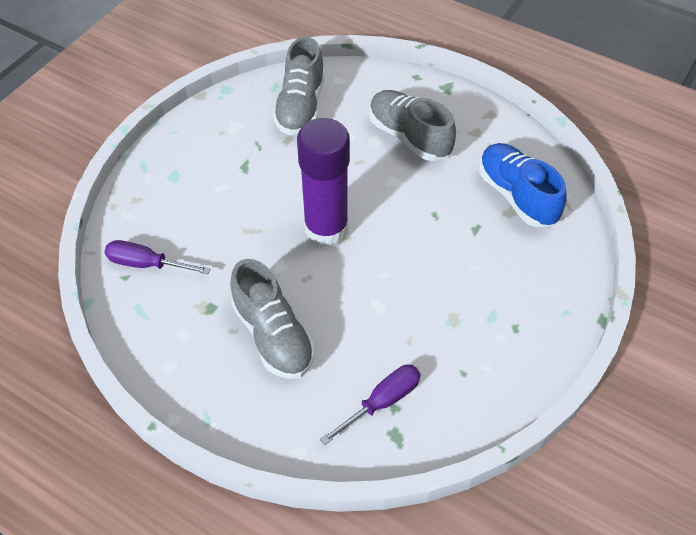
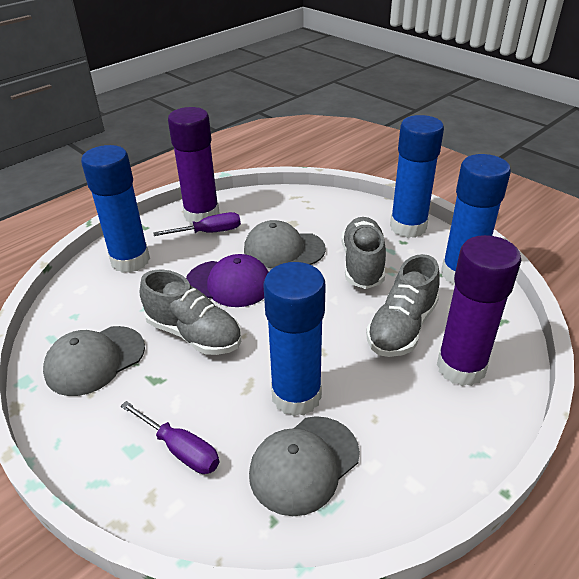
blue glue stick: none = 0 -> [81,145,150,273] [264,262,326,416] [390,115,444,238] [441,154,511,285] = 4
blue shoe: [479,143,567,227] = 1 -> none = 0
grey cap: none = 0 -> [43,326,145,396] [244,220,326,268] [249,416,360,516] = 3
purple cap: none = 0 -> [186,254,269,307] = 1
purple glue stick: [297,118,350,247] = 1 -> [168,107,220,224] [437,235,521,386] = 2

